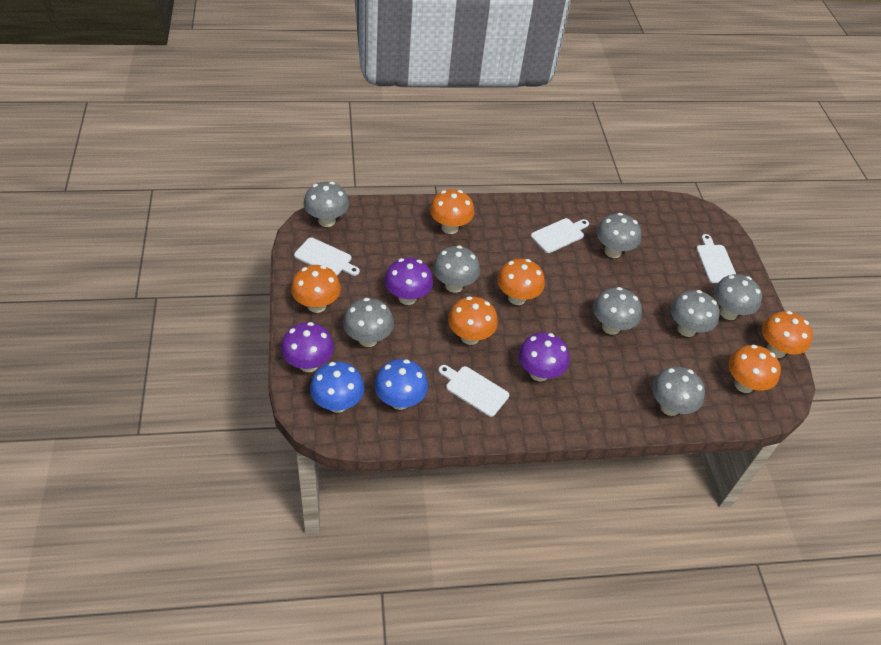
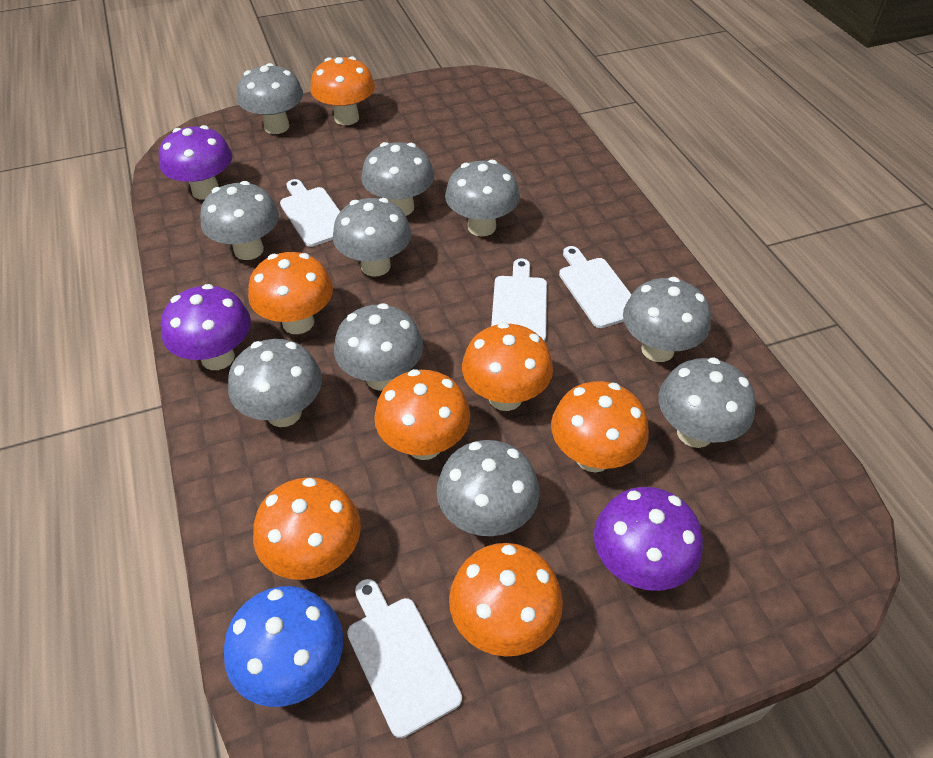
blue mushroom: [310,362,365,413] [374,359,428,410] = 2 -> [224,586,343,707] = 1
grey mushroom: [304,182,349,227] [343,298,394,347] [433,245,480,293] [593,287,642,335] [596,213,641,258] [652,367,705,416] [671,290,720,337] [714,274,762,320] = 8 -> [200,181,279,260] [228,339,322,427] [237,63,303,134] [333,198,411,277] [334,303,423,391] [361,142,434,216] [437,440,540,536] [445,160,520,236] [623,277,711,362] [658,358,756,448] = 10
orange mushroom: [291,265,341,313] [430,189,475,234] [448,296,498,345] [497,258,545,305] [729,345,781,393] [762,311,813,358] = 6 -> [248,252,333,334] [253,477,361,580] [310,56,375,125] [374,369,470,460] [449,543,563,657] [462,322,553,411] [551,381,649,473] = 7

